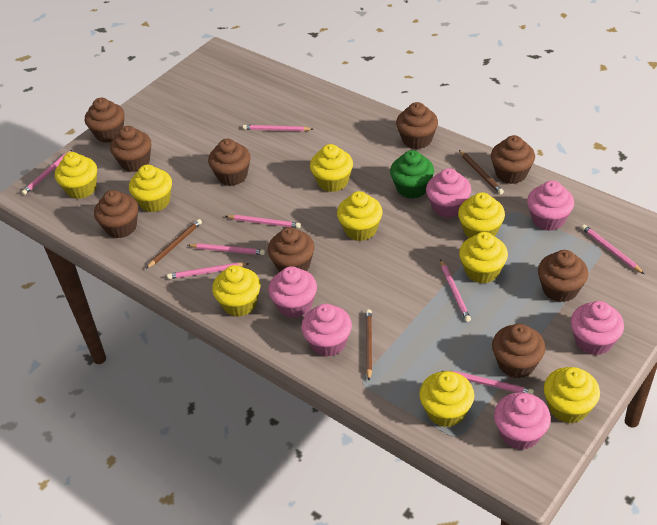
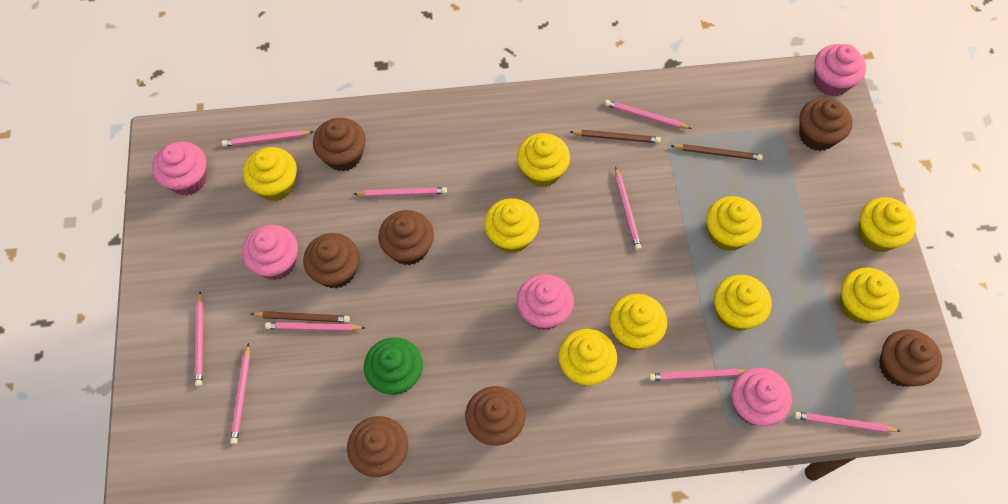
brown cupcake: [85,98,124,143] [94,190,138,238] [110,126,151,172] [208,139,251,186] [268,227,315,272] [396,102,438,149] [491,135,535,184] [492,324,546,378] [538,250,588,302] = 9 -> [303,233,360,289] [313,118,366,171] [347,416,408,477] [378,210,434,265] [465,386,526,446] [799,98,853,151] [879,329,942,387] = 7
pink cupcake: [268,266,317,318] [301,304,352,357] [426,168,471,218] [494,392,551,450] [527,180,574,231] [571,301,624,355] = 6 -> [152,141,207,196] [242,225,298,280] [517,274,574,330] [732,368,792,426] [814,44,866,97] = 5
pink pencil: [21,150,72,195] [167,263,249,279] [188,243,265,255] [226,215,301,228] [243,125,313,131] [440,259,471,322] [441,371,534,395] [581,225,644,274] = 8 -> [195,292,203,387] [222,130,313,147] [230,343,250,444] [265,322,365,331] [354,187,447,197] [605,100,692,129] [615,167,642,250] [649,369,746,381] [794,412,900,432] = 9

